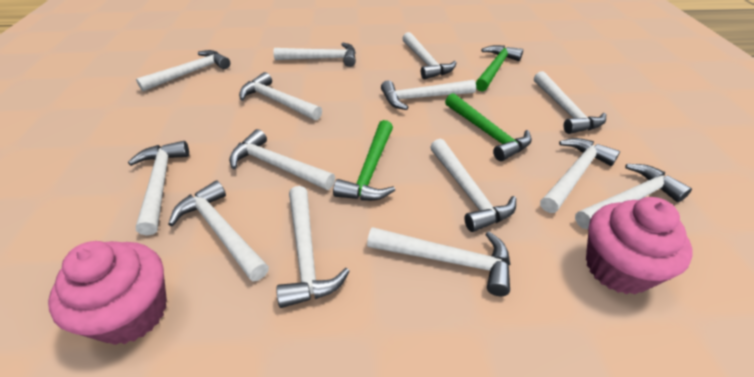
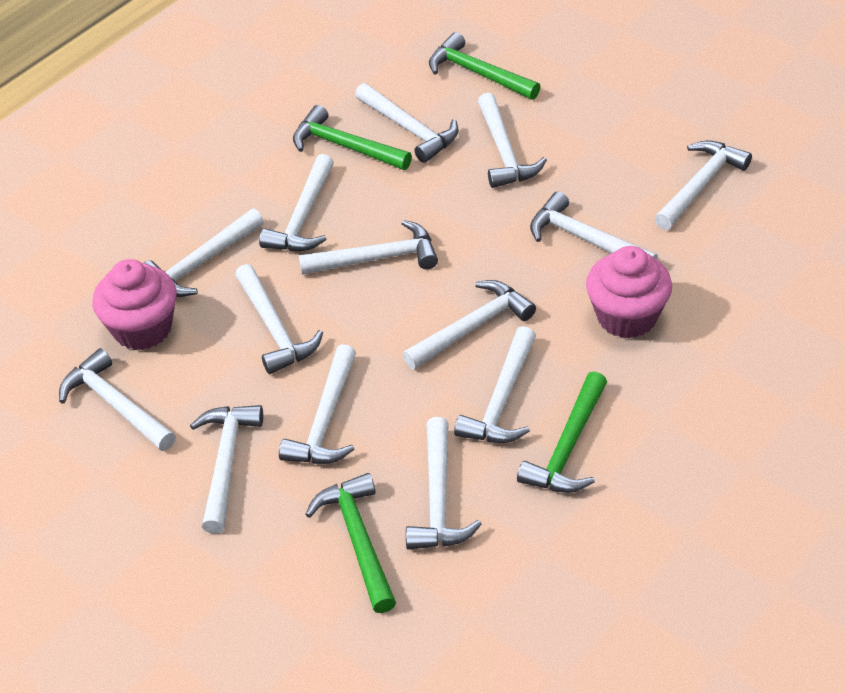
green hammer: [333,120,395,201] [445,93,532,161] [476,45,523,92] = 3 -> [293,105,412,170] [305,473,396,613] [429,32,541,100] [517,372,607,493] = 4

